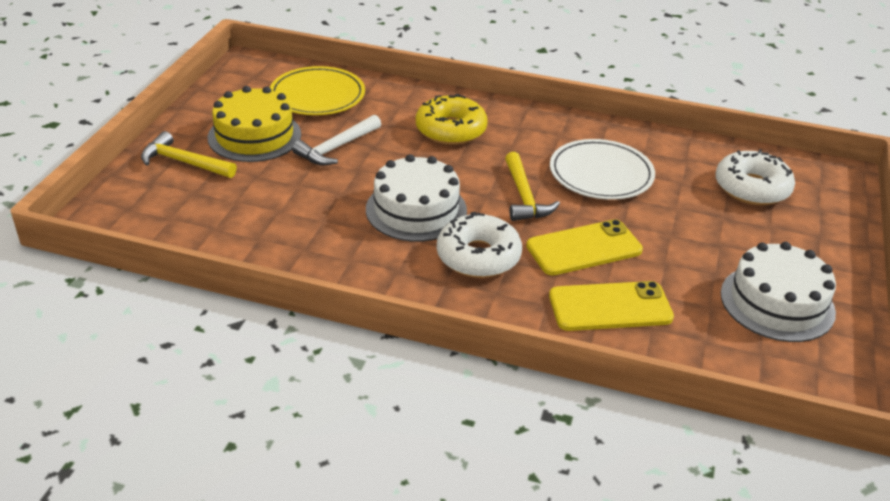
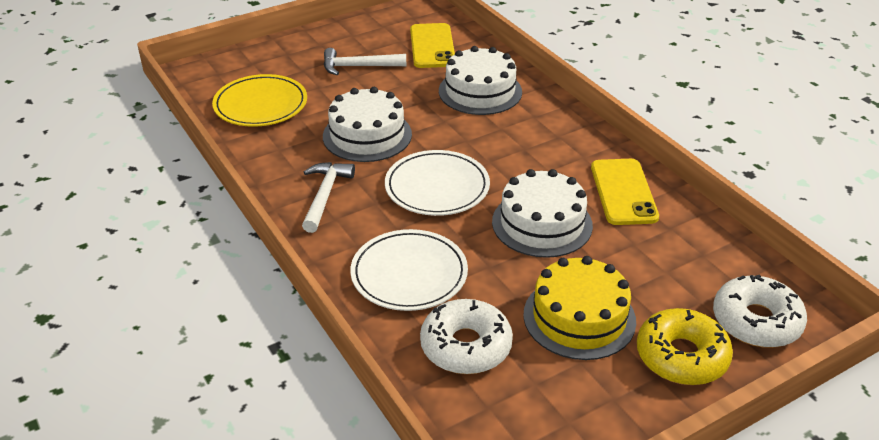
white cake: [366,154,467,242] [721,242,836,342] = 2 -> [323,87,412,162] [439,46,522,115] [492,169,593,258] = 3
white hammer: [292,115,381,165] = 1 -> [302,162,355,233] [324,48,406,75] = 2
white plate: [550,139,655,200] = 1 -> [350,229,468,311] [385,150,490,216] = 2
yellow hammer: [141,131,237,178] [505,152,560,221] = 2 -> none = 0

